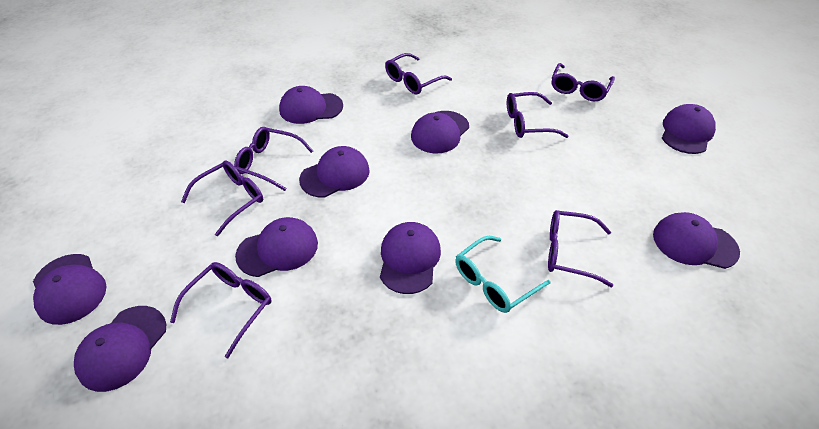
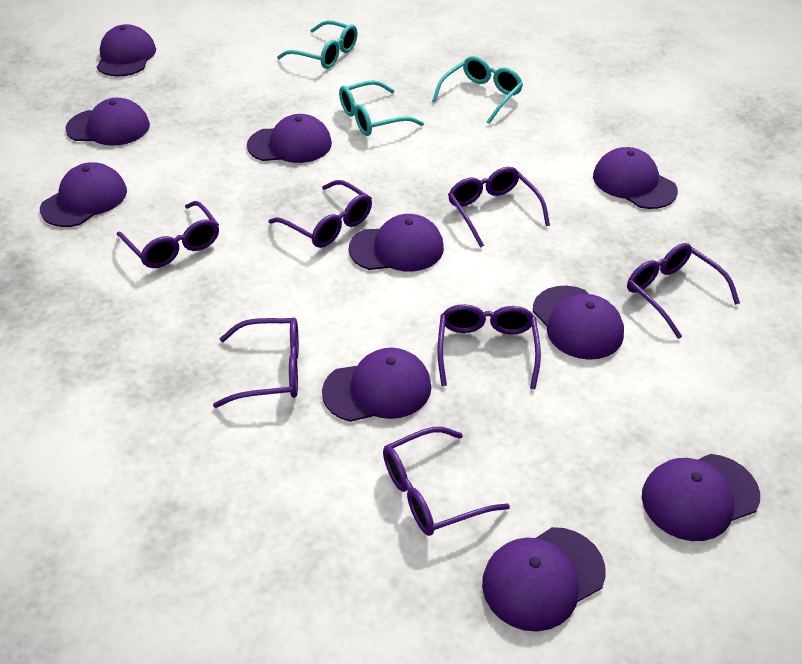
purple cap: [33,254,107,325] [74,306,166,392] [235,217,318,277] [279,86,343,124] [299,146,370,198] [380,222,441,294] [411,111,469,153] [653,212,740,269] [662,104,716,154] = 9 -> [40,163,127,227] [65,98,150,146] [97,24,156,77] [247,114,332,163] [322,348,431,422] [349,214,444,272] [482,527,606,632] [533,286,624,360] [593,147,678,209] [642,454,760,541] = 10
turquoise glasses: [455,236,551,313] = 1 -> [277,20,358,69] [339,80,424,136] [432,56,523,124] = 3

